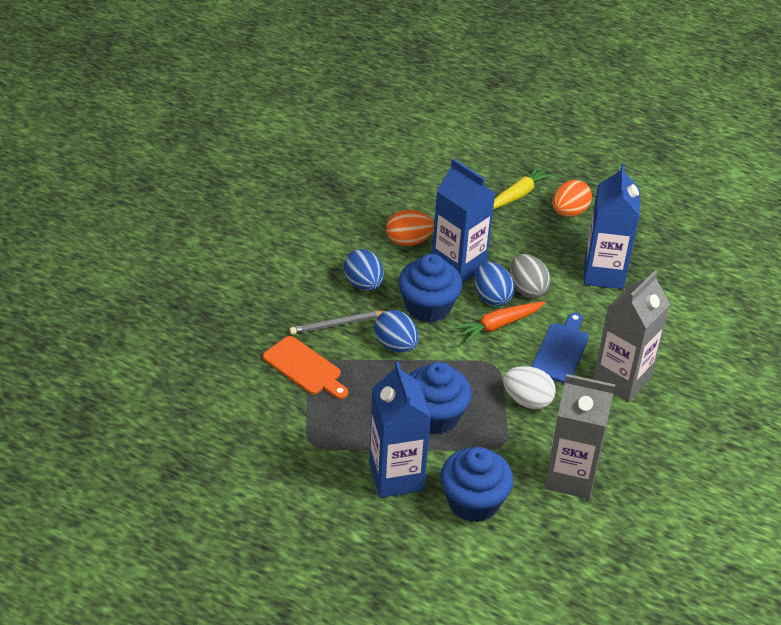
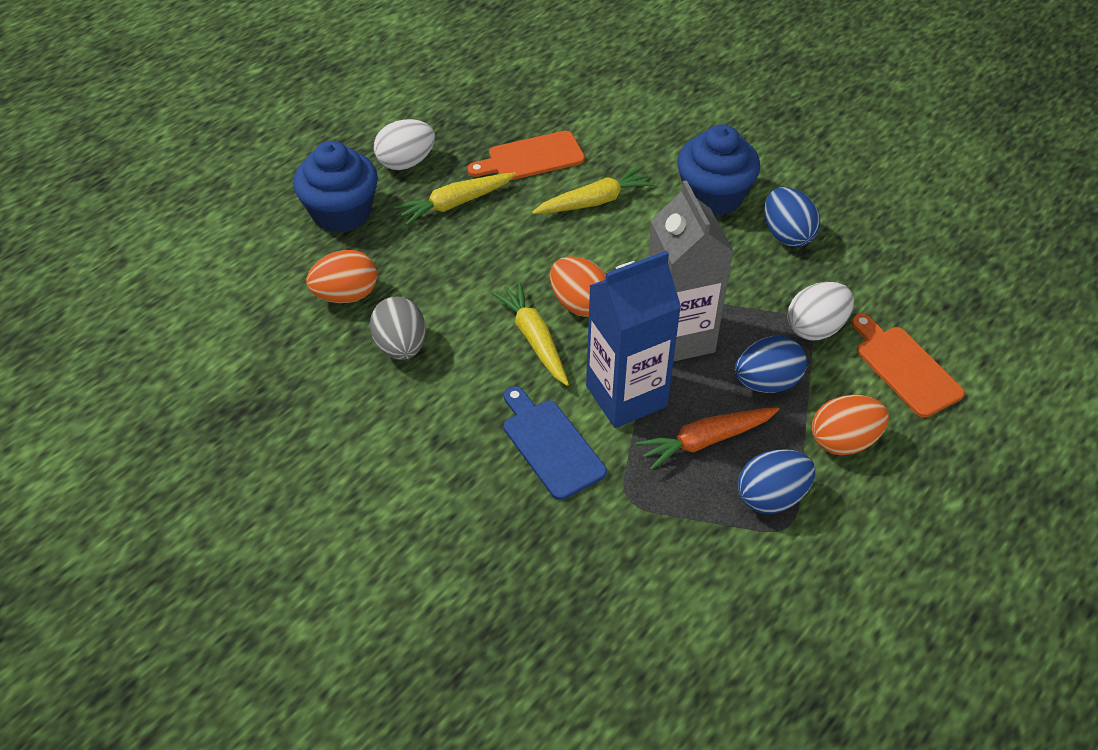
blue carton: [369,361,431,498] [432,159,495,283] [584,164,640,289] = 3 -> [586,251,681,428] = 1
blue cupcake: [398,254,462,323] [410,362,472,435] [440,447,513,522] = 3 -> [293,141,378,233] [677,124,760,216] = 2
grey carton: [545,374,615,499] [593,271,670,402] = 2 -> [648,180,734,362] = 1
grey pencil: [289,311,385,335] = 1 -> none = 0
orange cutting board: [263,336,348,399] = 1 -> [467,131,585,181] [852,314,965,418] = 2
orange egg: [386,210,434,246] [552,180,592,217] = 2 -> [306,250,377,303] [550,256,606,317] [812,395,889,455] = 3
white egg: [503,366,556,409] = 1 -> [374,119,435,170] [788,282,854,340] = 2
yellow carrot: [493,165,554,210] = 1 -> [394,172,516,225] [491,282,569,386] [532,167,655,214] = 3

